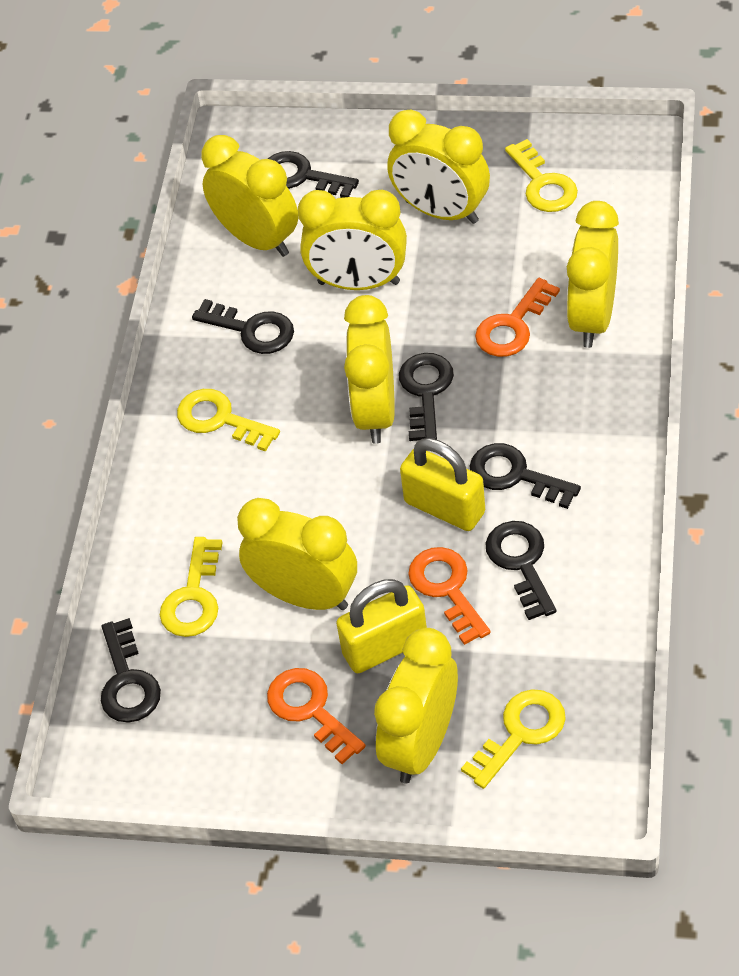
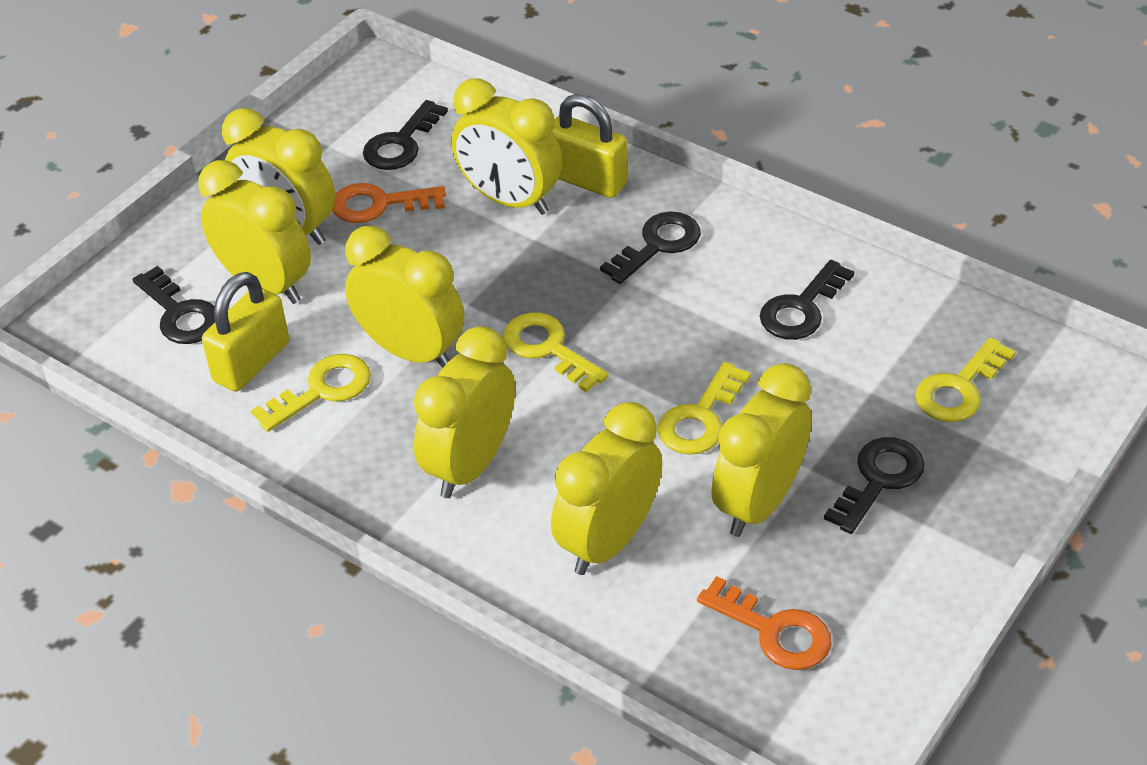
black key: [101,618,161,723] [192,299,294,354] [267,151,359,198] [399,353,454,441] [469,443,581,509] [485,521,556,620] = 6 -> [133,266,215,344] [363,100,448,170] [600,211,701,284] [760,260,854,340] [824,437,925,534] = 5
orange key: [267,668,366,764] [408,547,491,645] [475,278,560,357] = 3 -> [332,183,446,223] [697,576,832,670] = 2

